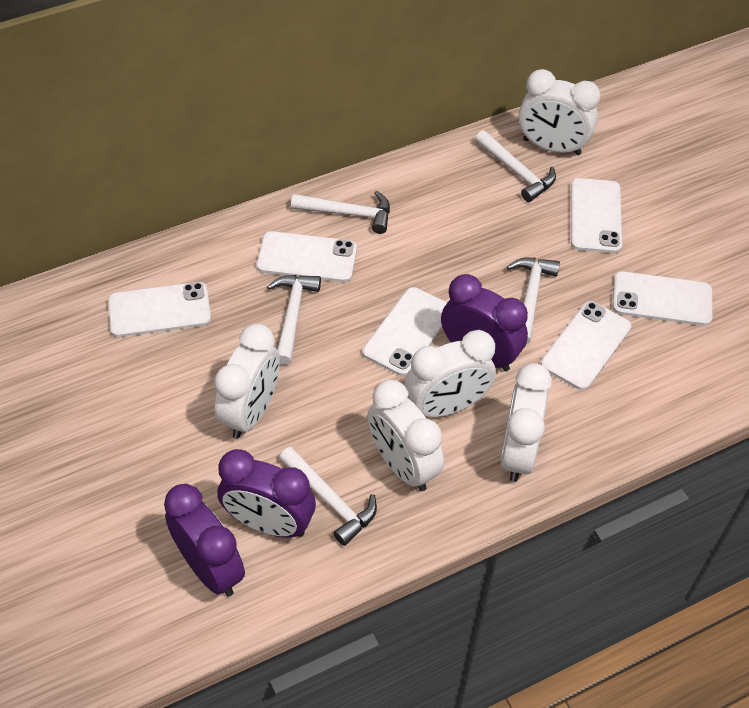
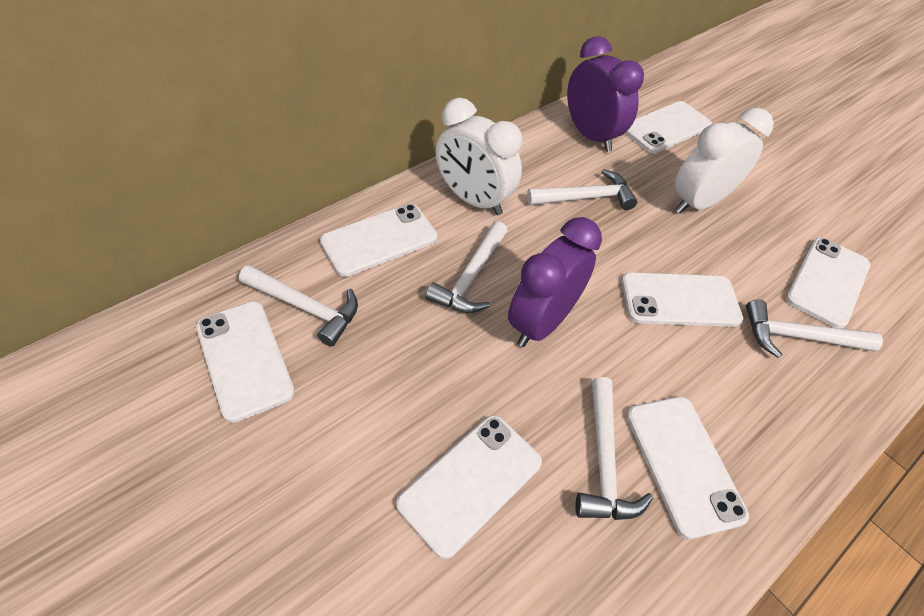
purple clock: [164,484,245,597] [217,449,316,538] [441,274,528,371] = 3 -> [508,217,602,347] [567,36,644,152] = 2
white clock: [214,324,280,439] [367,380,444,491] [405,330,496,417] [500,363,552,482] [519,69,601,155] = 5 -> [436,98,522,215] [675,108,774,214] = 2
white phone: [108,282,211,337] [256,231,357,282] [363,287,447,376] [541,301,631,390] [571,178,622,253] [613,271,712,326] = 6 -> [196,301,295,423] [320,204,438,277] [396,415,542,559] [622,272,743,327] [625,101,712,153] [627,396,749,539] [786,238,870,329] = 7

